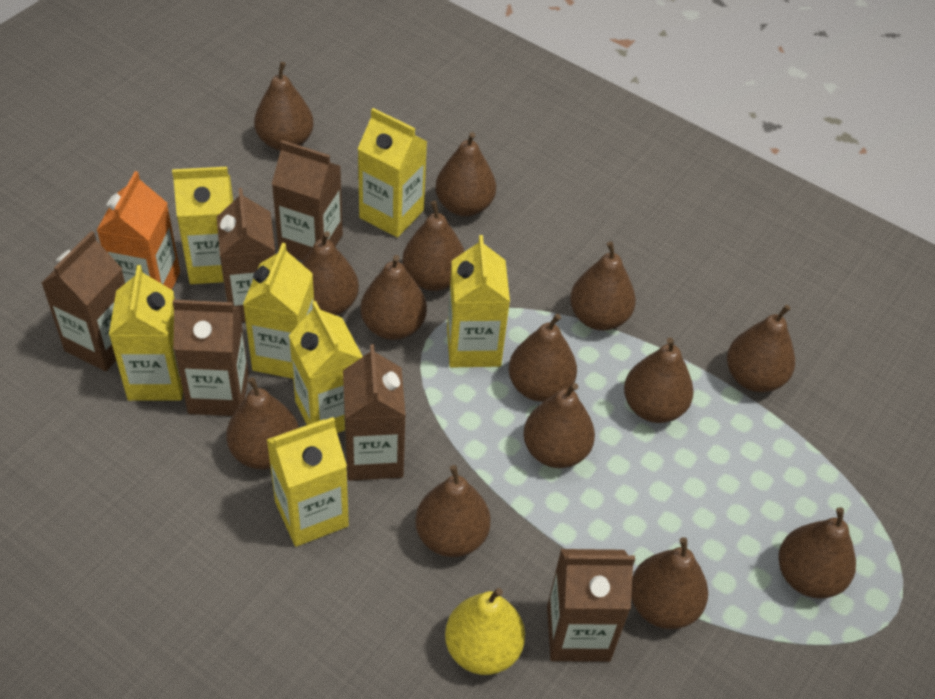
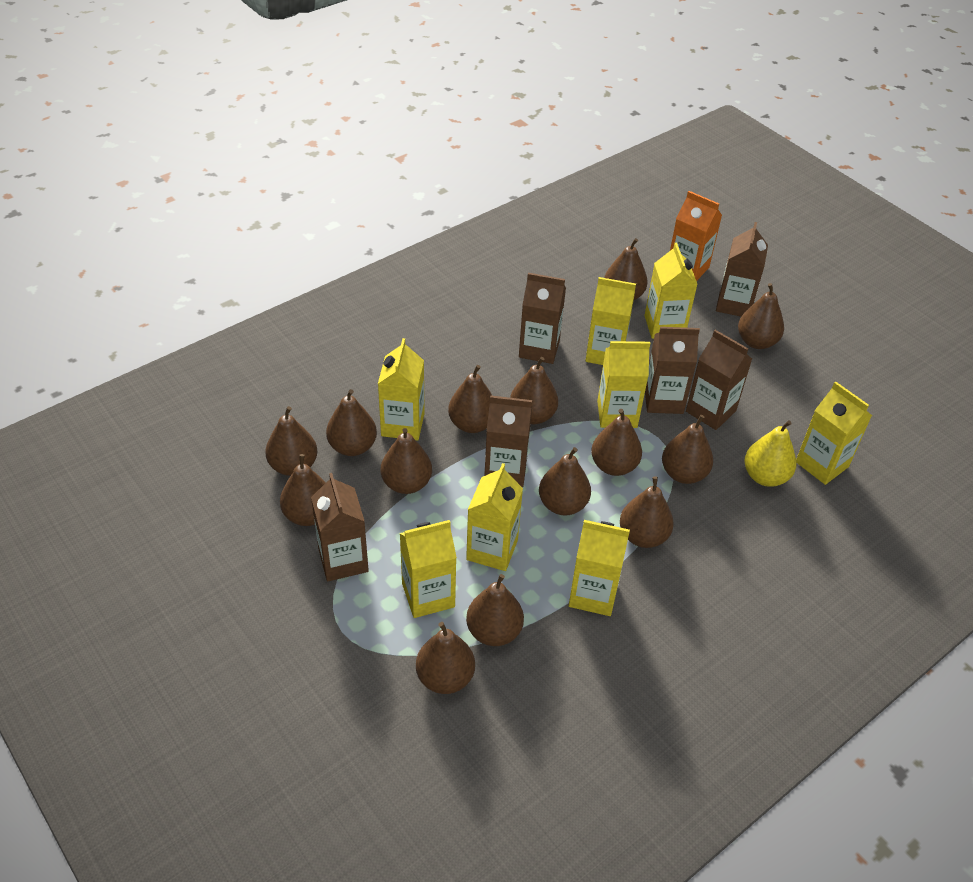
yellow carton: [109,265,183,401] [172,167,233,284] [243,243,314,379] [267,417,349,547] [289,301,363,433] [358,108,427,237] [447,235,510,367] = 7 -> [378,338,425,440] [400,520,457,618] [466,463,523,571] [569,520,630,616] [586,277,636,365] [597,341,650,428] [645,243,698,339] [796,382,872,485] = 8

